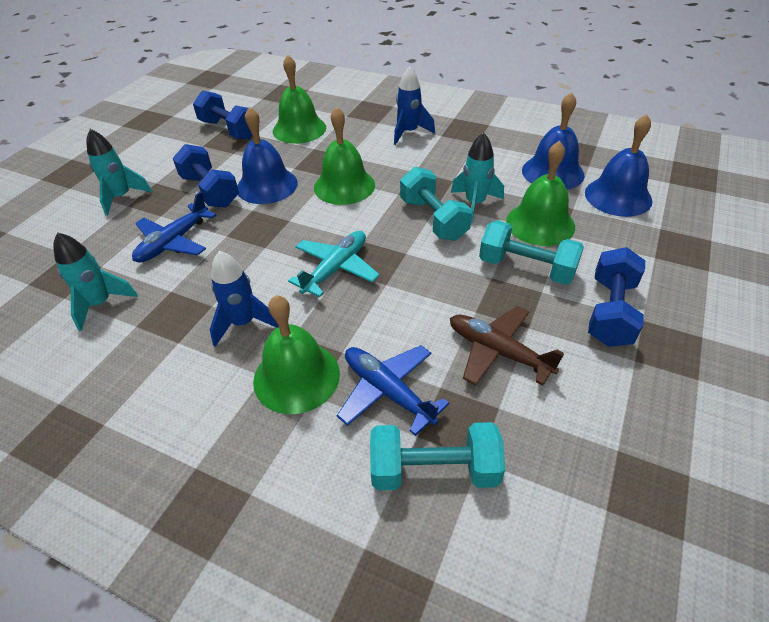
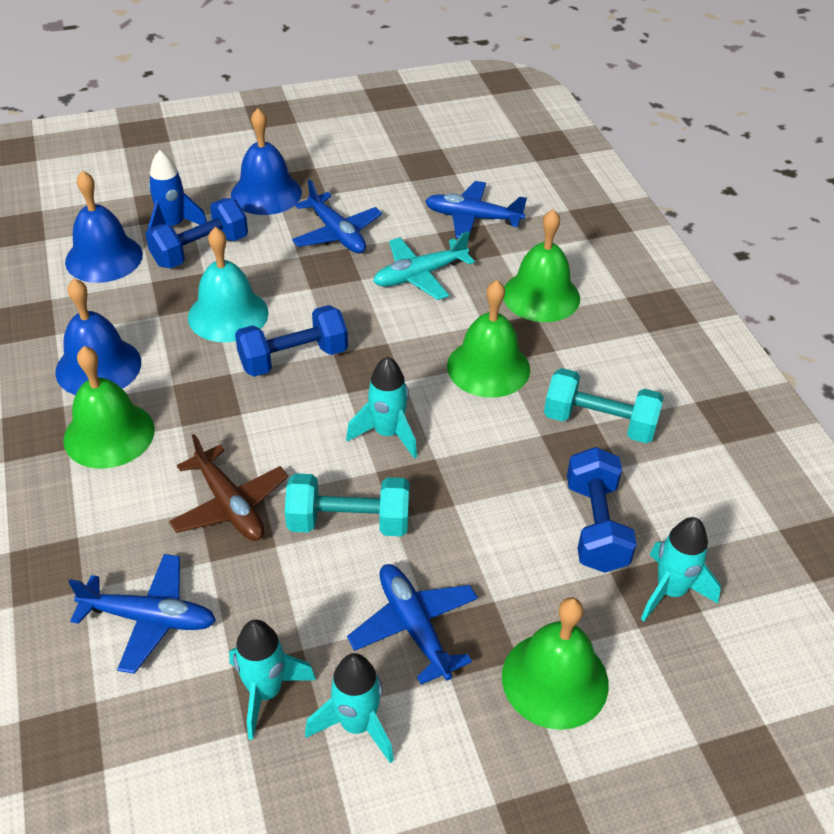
blue plane: [132,191,216,263] [337,345,449,436] = 2 -> [69,554,216,674] [292,179,382,253] [347,564,478,685] [425,181,527,238] = 4
blue rocket: [210,251,279,347] [394,66,435,145] = 2 -> [148,150,207,229] = 1
turquoise bell: none = 0 -> [188,227,269,342] = 1
turquoise dumbbell: [370,422,505,490] [400,167,472,241] [479,220,584,285] = 3 -> [285,473,410,536] [544,368,664,443] = 2
turquoise rocket: [53,232,138,331] [86,129,152,216] [451,132,504,223] = 3 -> [229,620,316,740] [305,653,394,763] [346,356,417,459] [641,517,721,621] = 4

